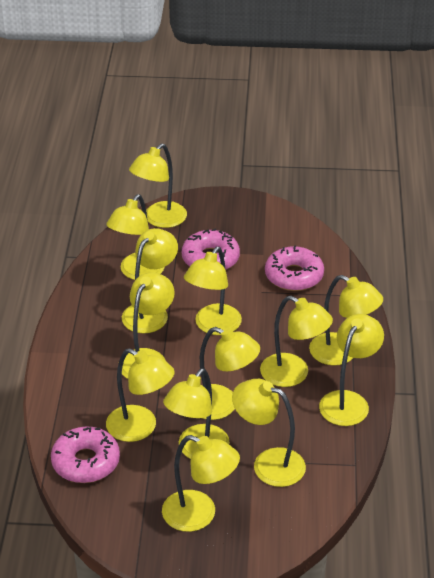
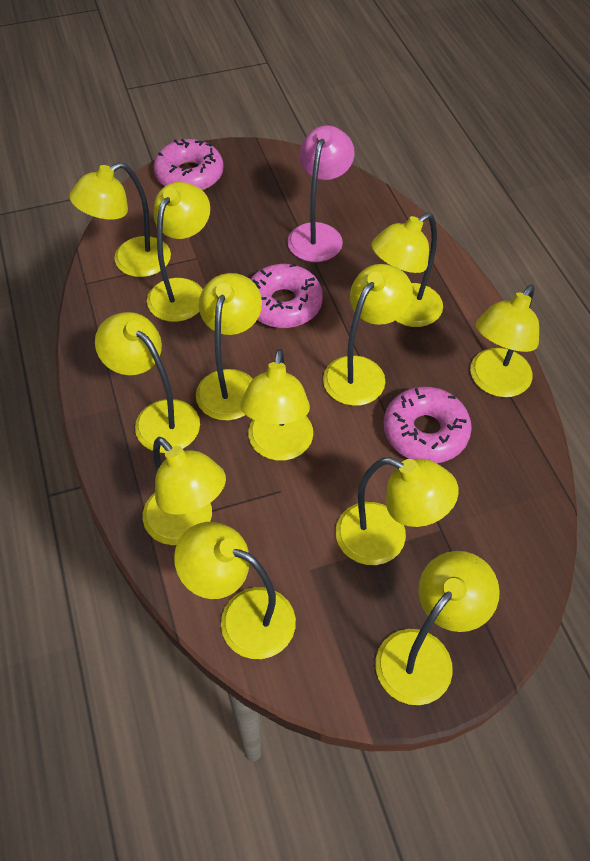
pink lamp: none = 0 -> [287,125,355,262] = 1
yellow lamp: [106,194,164,280] [106,348,175,442] [122,228,178,333] [122,272,175,379] [129,144,187,228] [162,435,240,532] [163,368,230,459] [184,247,242,335] [200,327,260,420] [232,379,306,487] [260,296,333,387] [309,275,383,366] [319,314,384,426] = 13 -> [69,162,171,277] [95,312,200,453] [143,437,226,545] [147,182,210,322] [174,522,296,659] [196,273,262,421] [240,349,313,461] [323,264,413,406] [336,458,459,565] [371,213,443,327] [376,551,500,705] [470,285,539,397] = 12

